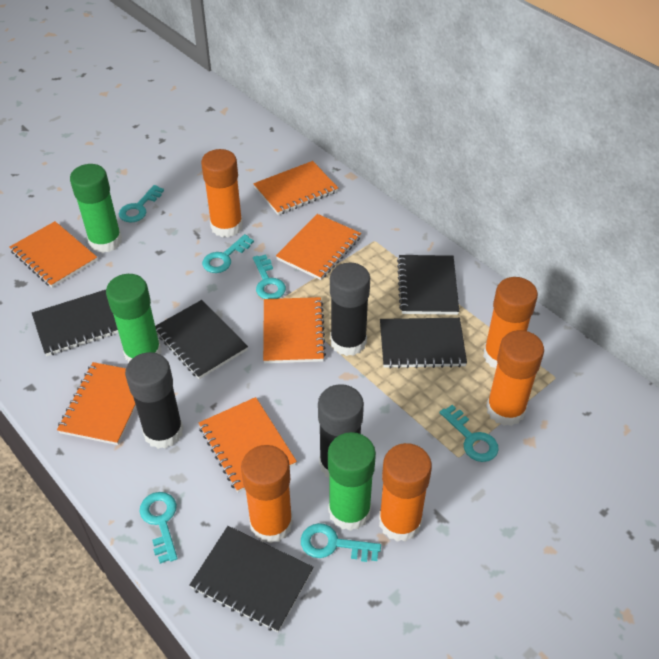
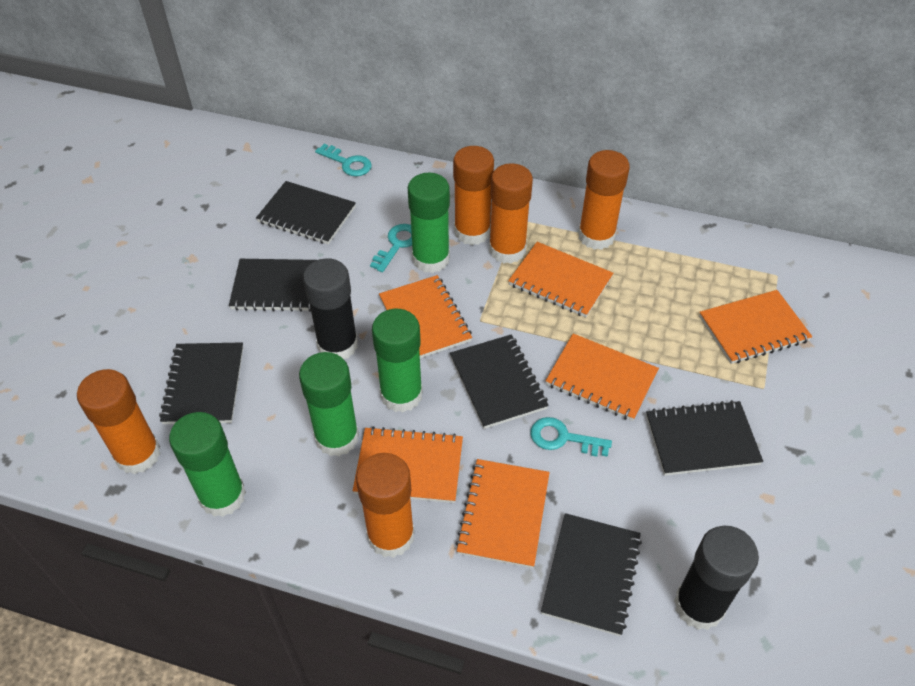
black glue stick: [125,352,183,449] [318,384,364,477] [330,262,370,356] = 3 -> [303,258,358,359] [674,526,759,630] = 2
black notebook: [32,290,119,356] [155,300,248,379] [189,526,314,632] [380,318,467,369] [397,255,459,315] = 5 -> [159,342,243,424] [229,259,317,312] [256,181,356,244] [450,334,549,429] [541,513,642,636] [646,400,763,476] = 6
green glue stick: [70,164,122,253] [106,274,162,363] [328,432,376,531] = 3 -> [169,412,246,517] [299,352,359,457] [372,309,423,413] [407,173,450,273] = 4
turquoise key: [119,185,164,222] [139,492,178,564] [202,234,254,273] [253,254,286,299] [301,523,381,562] [440,405,499,462] = 6 -> [315,144,372,176] [370,224,412,272] [531,417,612,457] = 3

